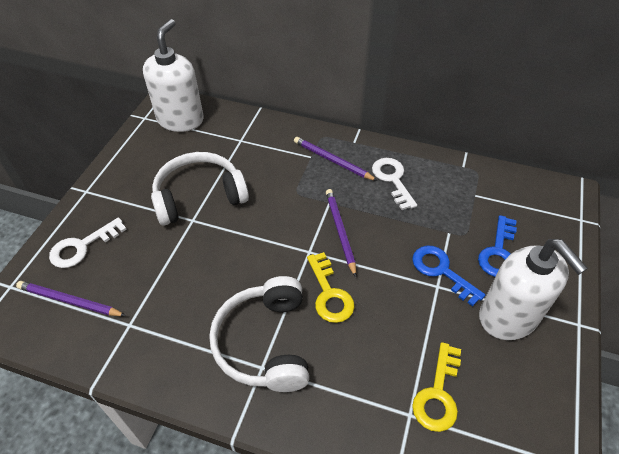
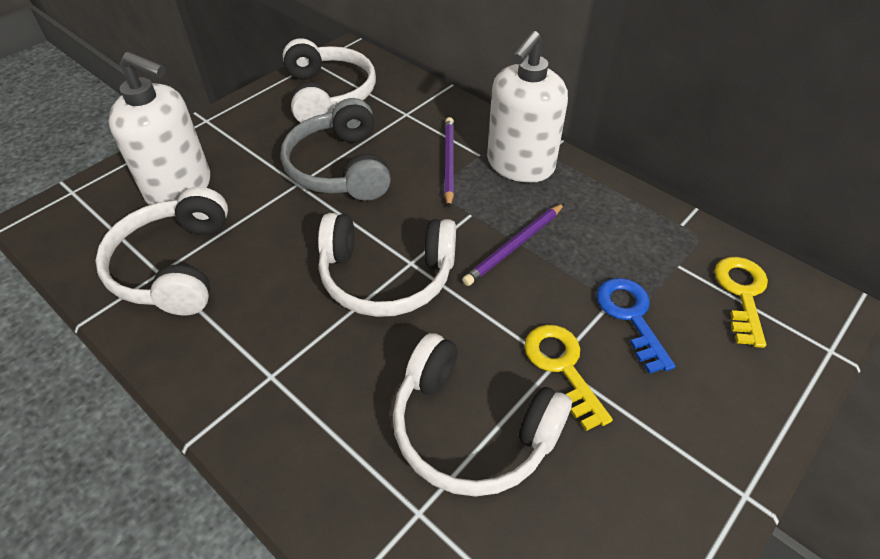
blue key: [412,246,485,307] [478,215,517,277] = 2 -> [596,278,676,374] = 1
grey headphones: none = 0 -> [281,98,391,201] = 1
purple pencil: [16,281,126,316] [294,137,377,181] [326,189,356,277] = 3 -> [445,117,454,208] [462,203,565,286] = 2
white headphones: [151,152,249,226] [209,276,309,392] = 2 -> [95,187,228,316] [283,38,376,123] [318,213,456,317] [393,333,572,497] = 4
white key: [49,217,127,268] [372,158,417,210] = 2 -> none = 0

